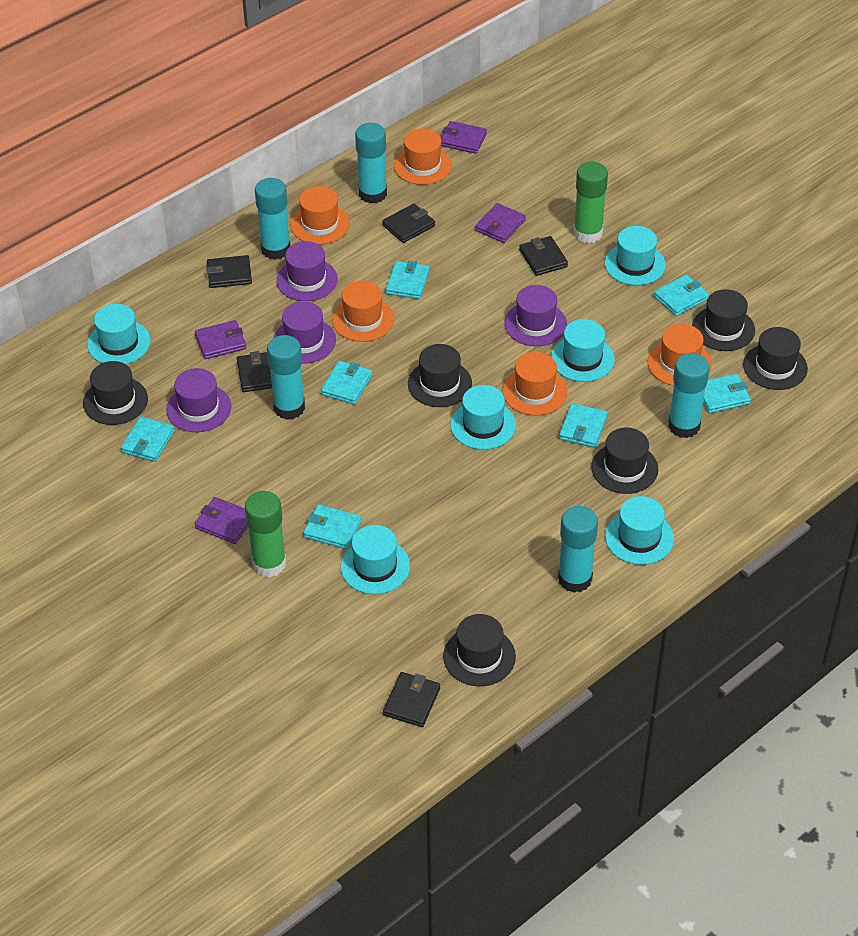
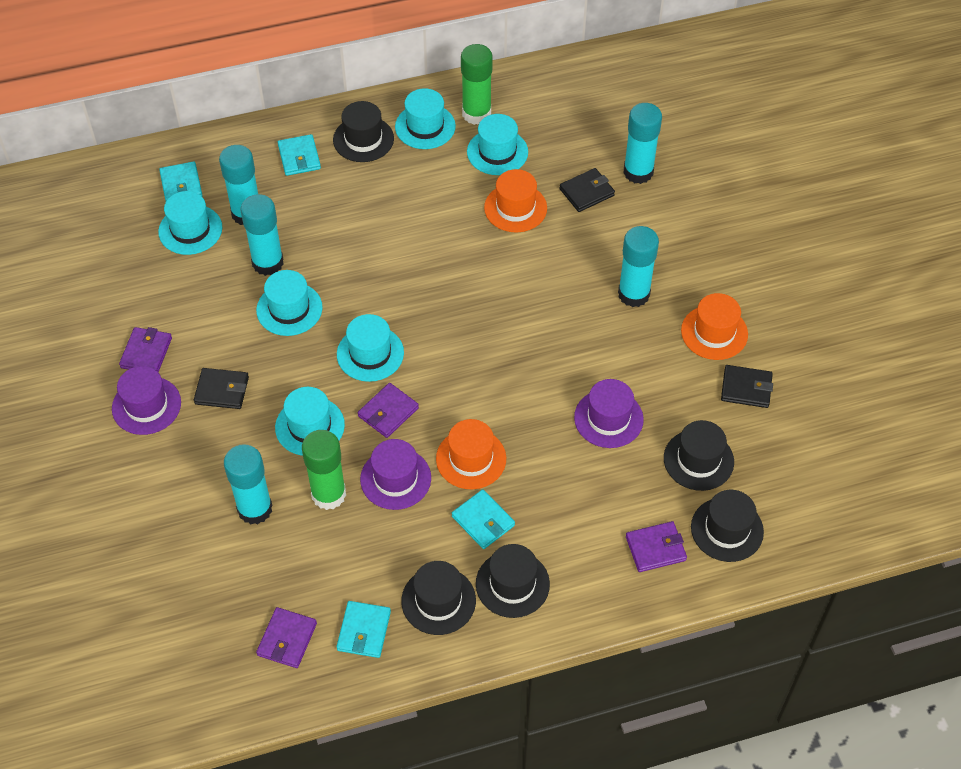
black hat: [83,361,148,425] [408,344,472,407] [443,614,516,687] [591,428,658,494] [692,289,755,351] [743,327,808,390] = 6 -> [333,101,394,162] [401,561,476,635] [476,544,550,618] [664,420,734,491] [691,490,764,562] = 5
black wallet: [206,255,252,288] [237,351,272,392] [382,204,435,243] [383,672,440,727] [519,236,568,276] = 5 -> [194,368,249,409] [559,168,615,212] [721,365,773,408] = 3
orange hat: [290,186,350,244] [332,280,394,342] [394,128,452,185] [503,352,567,415] [648,324,712,386] = 5 -> [436,419,506,489] [484,169,547,232] [681,293,748,360] = 3
purple hat: [166,368,231,432] [274,302,336,364] [276,241,338,301] [504,285,567,346] = 4 -> [112,366,181,435] [360,439,431,510] [574,379,644,448] = 3
turquoise wallet: [121,416,175,462] [303,504,361,549] [321,361,372,405] [385,261,430,299] [559,403,608,448] [654,275,709,316] [703,374,751,413] = 7 -> [159,161,203,201] [278,134,321,176] [336,601,391,658] [452,489,515,549] = 4

